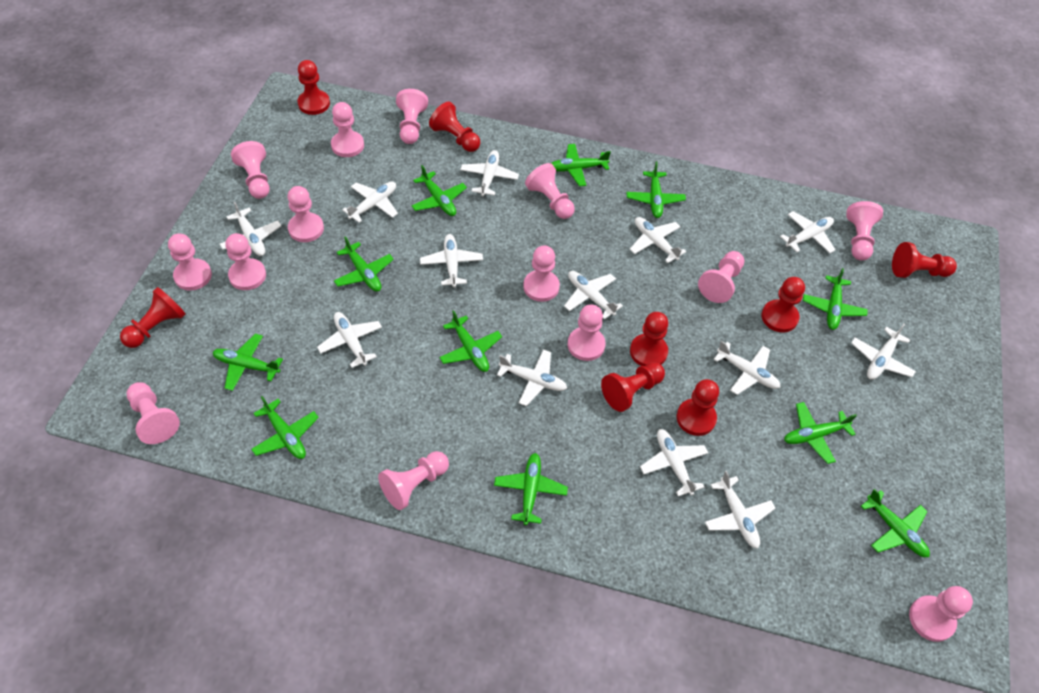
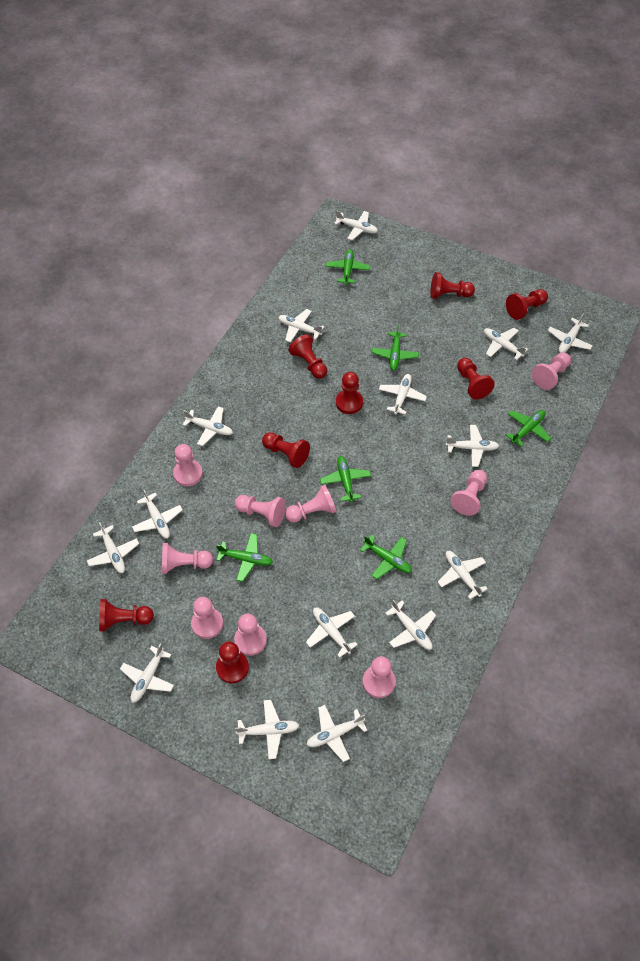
green plane: [213,334,283,391] [251,396,319,459] [334,236,394,292] [412,165,467,216] [439,310,502,372] [494,453,568,525] [551,144,611,187] [626,162,686,218] [784,402,857,464] [803,268,868,330] [861,489,930,557] = 11 -> [216,533,273,582] [320,456,371,502] [326,249,370,285] [360,535,412,579] [372,325,419,371] [506,410,551,447] = 6
pink pawn: [127,382,180,444] [168,233,212,291] [225,233,266,290] [231,141,269,199] [288,186,324,242] [331,102,364,157] [378,451,449,510] [396,89,428,144] [523,245,560,302] [525,163,575,219] [568,305,605,361] [698,251,744,303] [846,201,883,260] [909,586,973,642] = 14 -> [161,543,213,574] [173,444,203,486] [191,597,223,639] [234,614,267,656] [235,495,286,527] [285,485,337,523] [363,656,396,698] [451,470,487,516] [532,352,571,390] = 9
white plane: [220,202,281,256] [317,312,382,368] [342,182,398,223] [420,234,483,288] [460,150,519,196] [497,349,567,406] [564,271,623,319] [630,217,686,263] [640,429,708,496] [705,471,775,549] [713,341,780,395] [780,211,835,253] [851,324,916,380] = 13 -> [87,522,139,573] [120,643,174,703] [132,490,183,539] [183,406,233,446] [235,700,300,759] [278,309,324,342] [306,607,358,658] [306,705,368,762] [334,210,378,240] [379,374,427,415] [385,600,436,650] [438,551,488,599] [446,425,499,467] [484,328,528,360] [548,314,593,353] = 15

